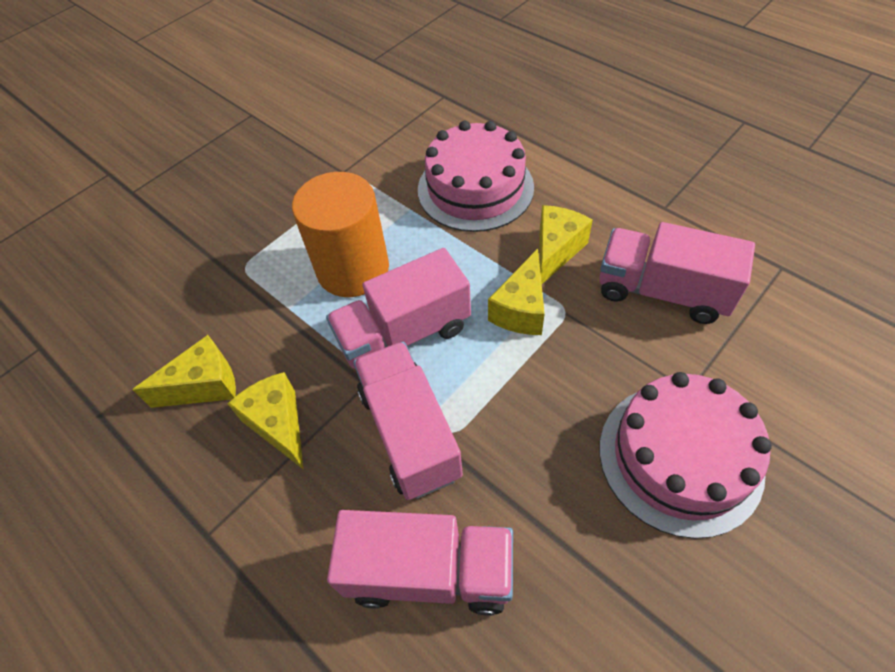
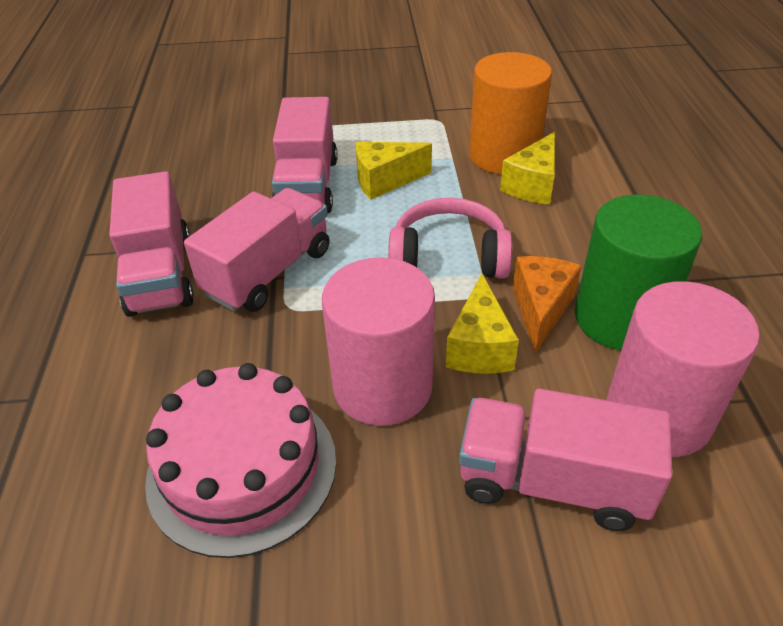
green cylinder: none = 0 -> [575,195,702,350] = 1
orange cheese: none = 0 -> [513,256,581,353] = 1
pink cake: [418,121,534,232] [600,372,772,539] = 2 -> [145,363,336,558] = 1
pink cylinder: none = 0 -> [322,257,435,426] [606,281,760,457] = 2
pink headphones: none = 0 -> [388,198,512,279] = 1
yellow cheese: [132,335,236,408] [227,372,304,470] [488,249,545,335] [539,205,593,284] = 4 -> [356,142,432,200] [446,274,519,374] [500,132,555,205] = 3

